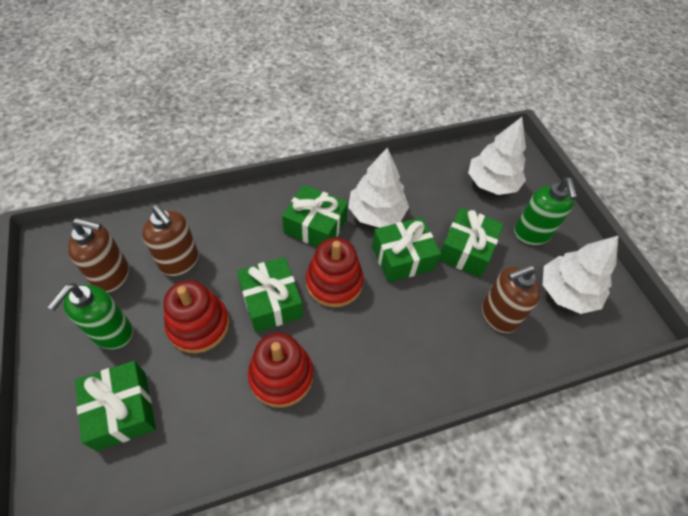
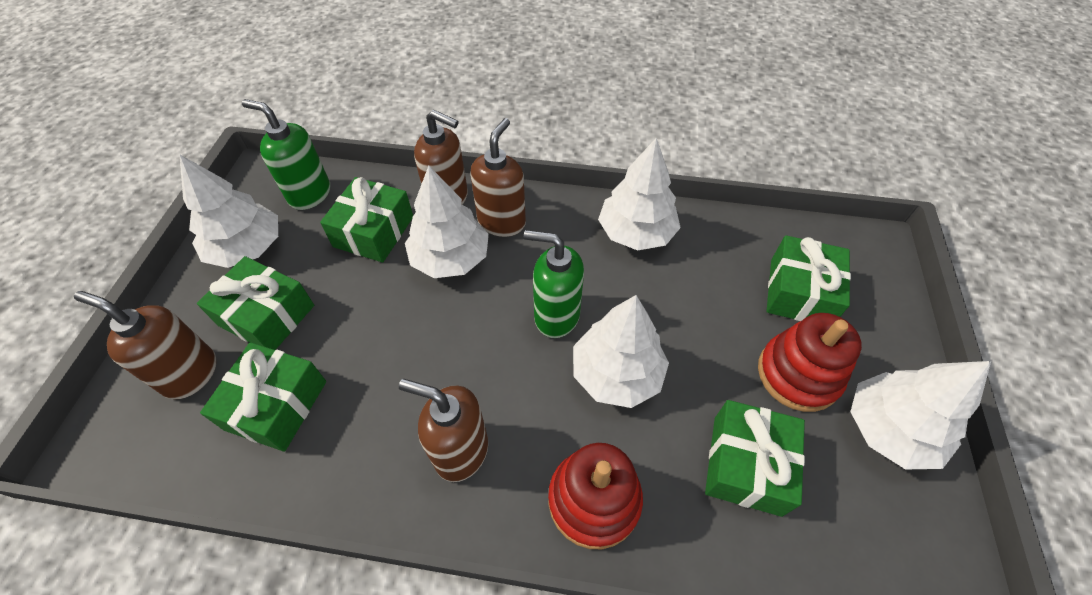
brown soap dispenser: [68,218,129,293] [142,205,199,276] [482,265,540,333] = 3 -> [74,291,216,399] [399,379,488,482] [414,110,468,205] [470,118,526,237] = 4
red stacking toy: [163,280,229,353] [248,333,313,408] [306,237,364,308] = 3 -> [548,443,643,549] [758,313,862,412] = 2
white tree: [348,147,409,228] [468,117,526,195] [543,235,619,314] = 3 -> [180,155,278,268] [405,166,489,278] [573,295,669,408] [598,138,681,250] [850,361,991,469] = 5

